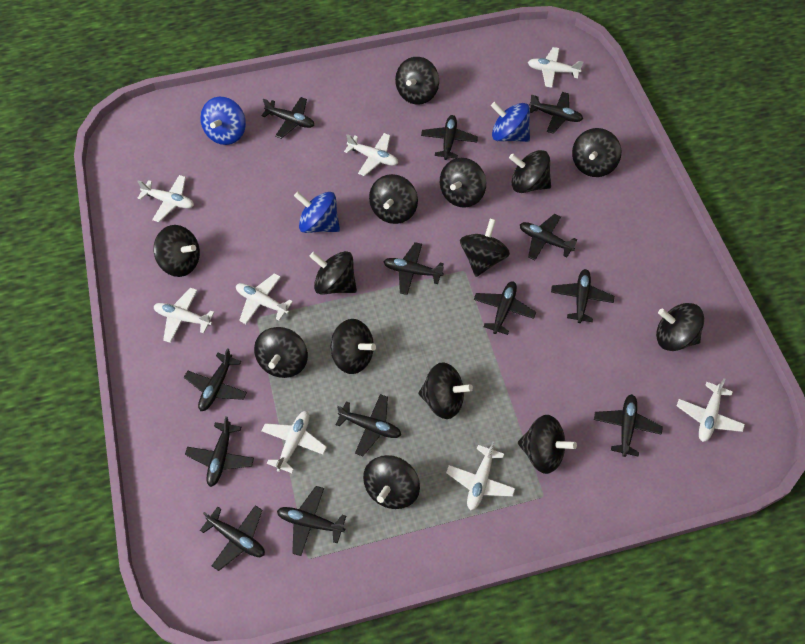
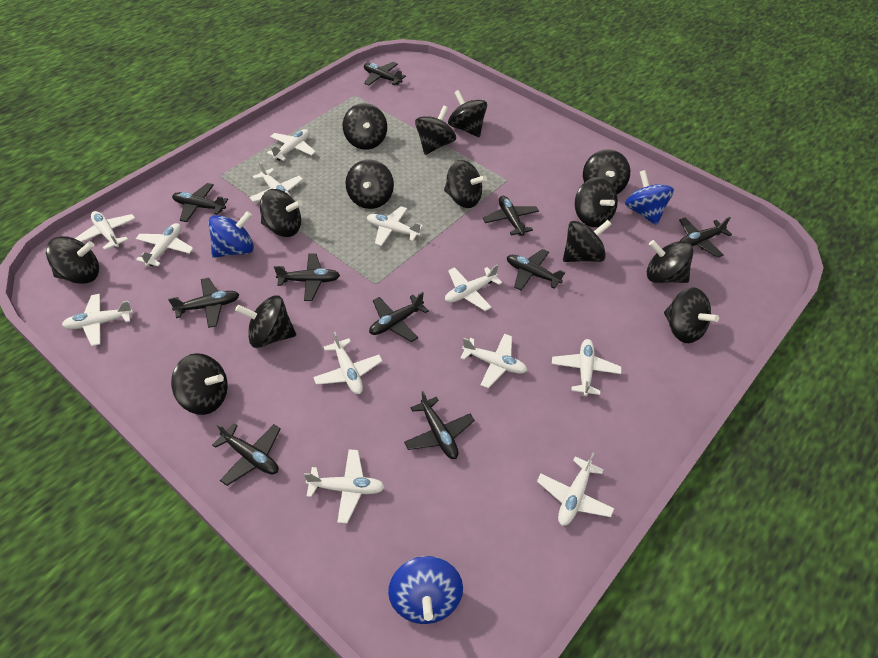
black plane: [184,348,247,411] [185,416,254,487] [200,505,265,571] [262,97,314,139] [277,486,346,556] [336,394,401,456] [383,242,444,295] [421,115,478,160] [474,281,536,335] [520,214,577,260] [529,92,583,134] [551,269,614,323] [594,394,663,457] = 13 -> [168,278,239,328] [172,183,228,222] [212,423,281,486] [274,253,340,301] [364,62,406,86] [369,292,429,342] [404,391,475,459] [483,196,539,236] [507,249,565,290] [679,217,732,258] = 10
white plane: [137,175,194,222] [154,288,214,343] [236,273,293,324] [261,411,327,473] [344,133,398,176] [446,441,515,510] [528,47,583,88] [677,378,745,442] = 8 -> [62,294,133,346] [74,211,135,250] [135,223,194,267] [249,162,303,202] [267,129,316,161] [304,449,385,523] [313,332,382,394] [367,206,423,246] [445,264,502,311] [460,334,528,388] [537,453,614,526] [552,339,622,396] = 12

